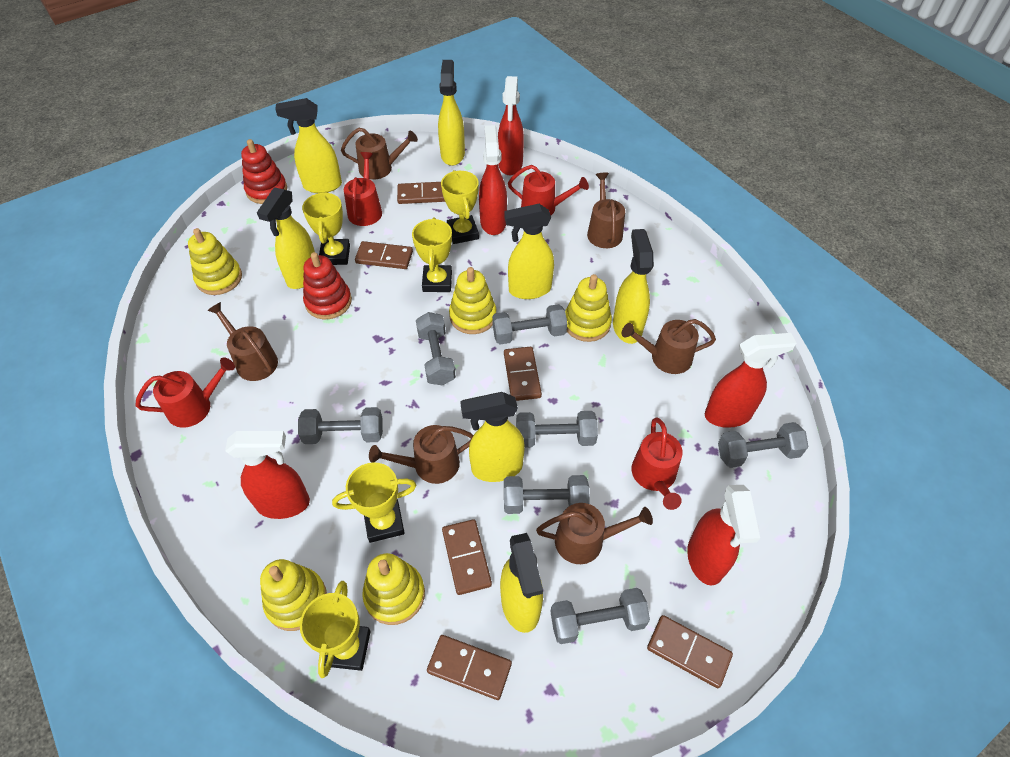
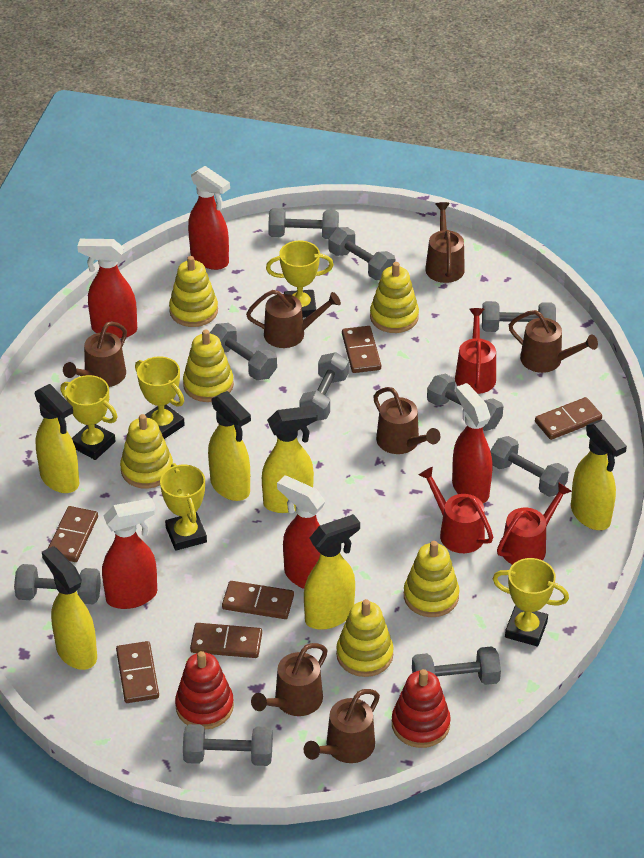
brown watering can: [207,302,278,381] [341,128,418,180] [369,425,473,484] [536,503,653,564] [587,172,625,248] [622,319,716,374] = 6 -> [63,321,127,387] [246,290,341,348] [251,643,328,716] [304,689,380,763] [373,387,440,454] [425,202,465,283] [509,310,598,373] = 7
grey dumbbell: [298,407,383,444] [416,312,456,386] [492,304,567,344] [504,475,590,514] [516,411,598,448] [550,588,650,644] [718,422,808,468] = 7 -> [14,564,101,604] [183,724,273,766] [210,323,277,380] [268,208,339,239] [299,352,349,421] [328,227,395,280] [412,646,501,685] [427,374,503,431] [482,301,556,332] [490,436,569,497] = 10
red watering can: [135,357,235,428] [344,152,382,226] [508,165,589,215] [632,418,683,510] = 4 -> [419,467,493,553] [455,308,496,394] [497,482,572,565] = 3
yellow spray bottle: [257,187,315,289] [275,98,342,193] [438,60,465,166] [460,392,525,482] [500,533,543,633] [504,204,554,299] [613,229,654,344] = 7 -> [35,384,79,493] [42,546,97,670] [208,391,251,501] [262,405,318,513] [304,514,360,630] [571,420,627,530] = 6
yellow stacking toy: [188,228,242,295] [260,559,327,631] [362,553,425,625] [449,267,496,334] [565,274,612,342] = 5 -> [120,414,173,489] [169,256,218,327] [183,329,234,402] [336,599,394,677] [370,262,419,333] [404,541,459,617] = 6

